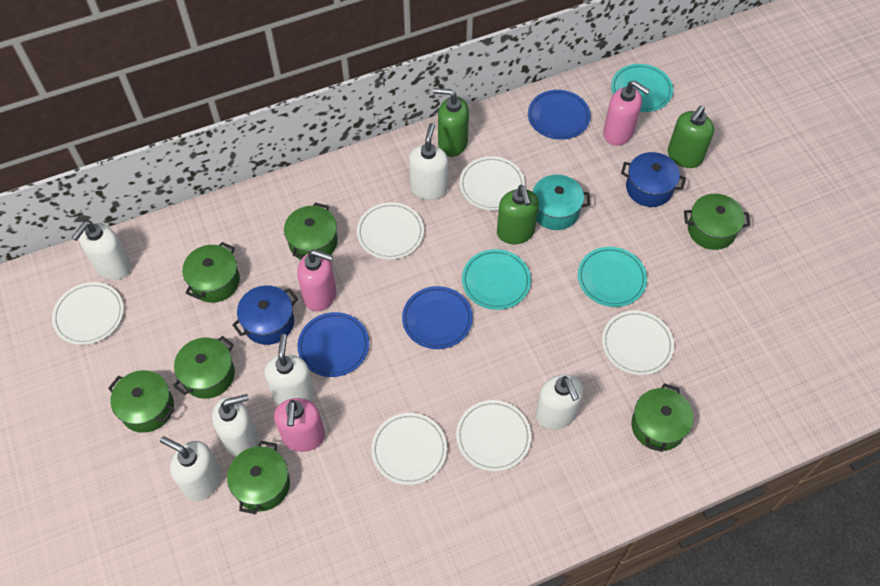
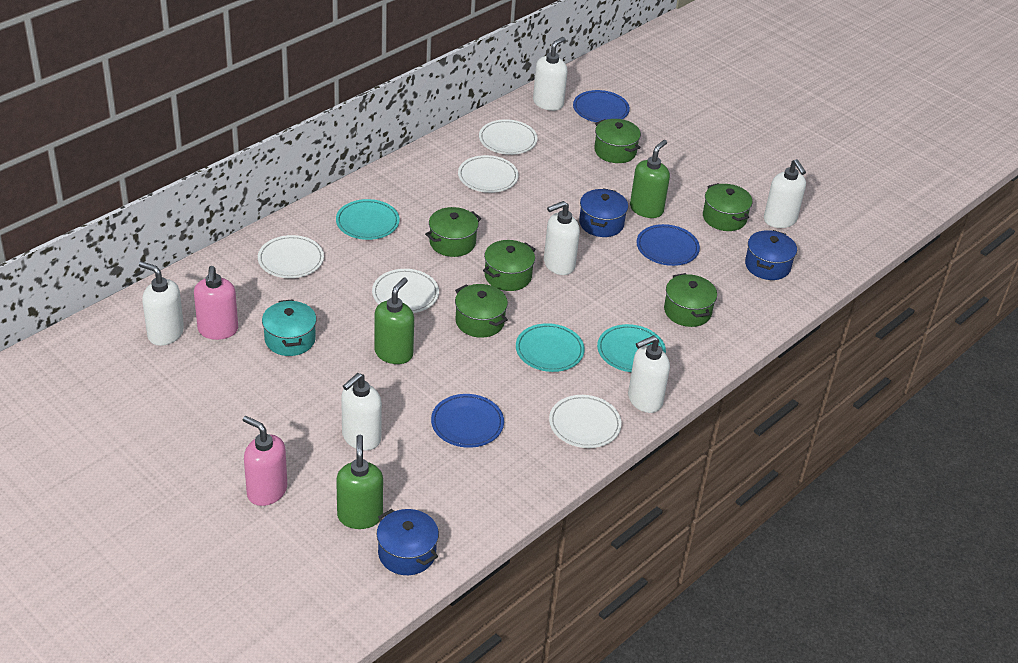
blue pot: [232,285,298,345] [621,152,686,207] = 2 -> [377,509,439,575] [579,188,628,237] [745,230,797,280] = 3
green pot: [108,370,175,433] [173,336,235,399] [182,242,240,303] [227,441,290,514] [284,203,338,260] [631,383,693,452] [684,194,750,250] = 7 -> [425,207,481,257] [455,284,508,338] [483,240,536,291] [594,119,641,163] [664,273,717,327] [703,183,753,231] = 6
pink soap dispenser: [274,398,325,452] [297,249,336,312] [603,80,650,146] = 3 -> [194,266,238,340] [243,416,287,506] = 2
white plate: [52,282,124,345] [357,202,424,260] [371,413,447,485] [456,400,531,471] [460,156,525,211] [602,310,674,375] = 6 -> [258,235,324,278] [372,269,439,313] [458,155,519,193] [479,119,537,155] [549,395,622,448] = 5

